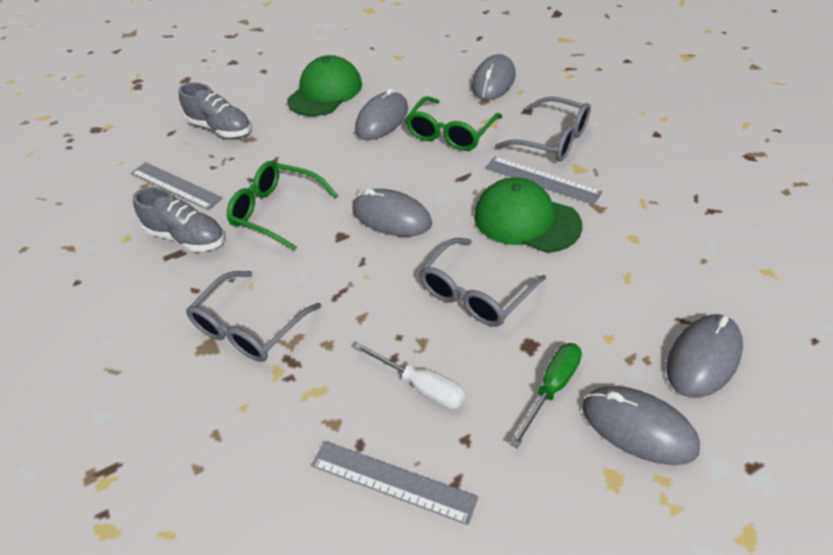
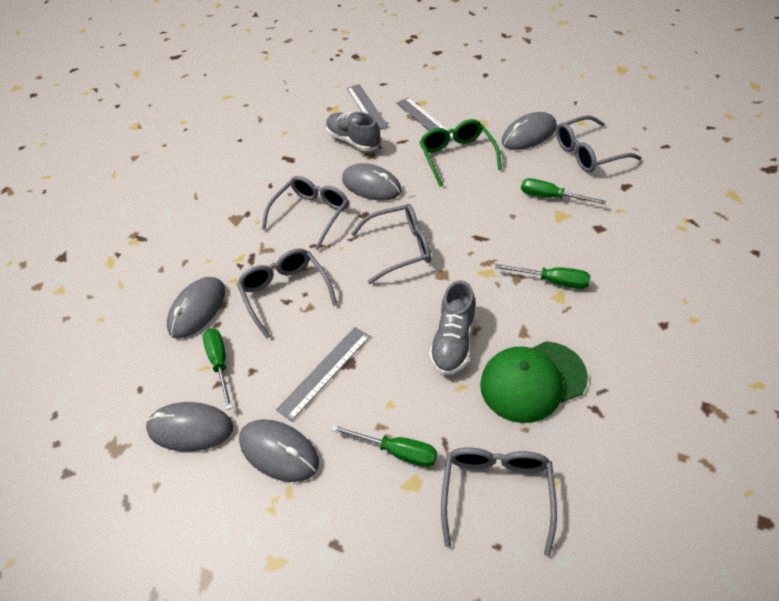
green cap: [287,55,362,116] [474,177,582,253] = 2 -> [480,341,588,423] = 1
green glasses: [227,161,338,251] [405,96,502,151] = 2 -> [420,119,502,187] = 1
green screwdriver: [510,343,582,448] = 1 -> [203,328,233,410] [331,425,437,467] [495,264,590,289] [521,178,606,205] = 4
grey glasses: [186,271,321,362] [419,238,546,327] [495,96,591,161] = 3 -> [237,248,338,339] [262,176,349,250] [351,204,431,284] [441,448,557,556] [556,115,642,172] = 5
white screwdriver: [354,342,465,409] = 1 -> none = 0

